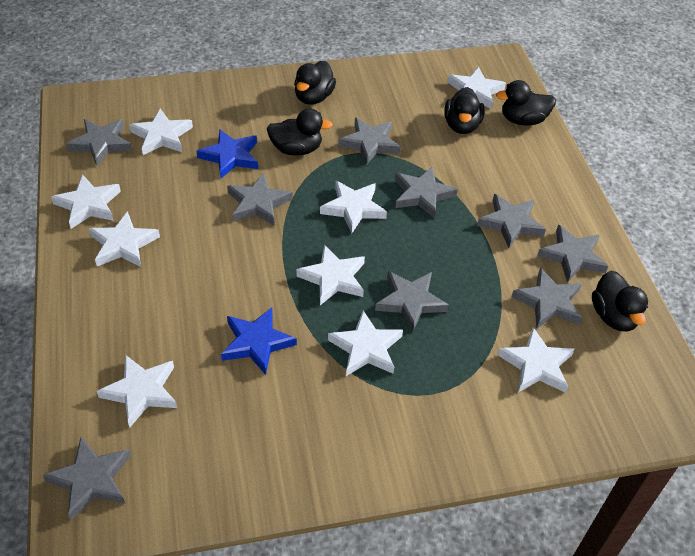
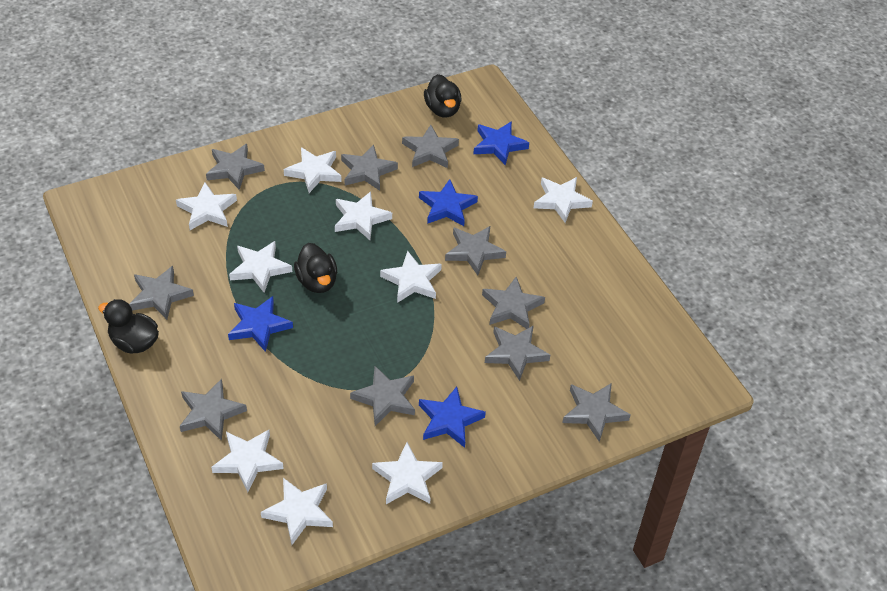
black duck: [267,109,333,156] [294,61,336,105] [444,87,485,134] [496,80,556,126] [592,271,648,332] = 5 -> [98,299,159,354] [294,243,337,293] [424,74,461,118] = 3
blue star: [196,130,258,178] [221,307,297,375] = 2 -> [228,296,293,352] [419,179,478,226] [419,386,486,448] [473,121,529,166] = 4
grey star: [43,437,131,520] [66,119,132,166] [227,173,293,225] [338,118,401,165] [375,271,449,332] [395,166,458,219] [477,194,546,248] [511,268,582,329] [537,225,608,283] = 9 -> [129,266,194,320] [180,379,247,441] [206,144,265,190] [341,145,398,191] [350,366,415,426] [402,125,459,168] [445,226,506,275] [482,277,545,329] [485,325,550,381] [562,383,631,442] = 10

